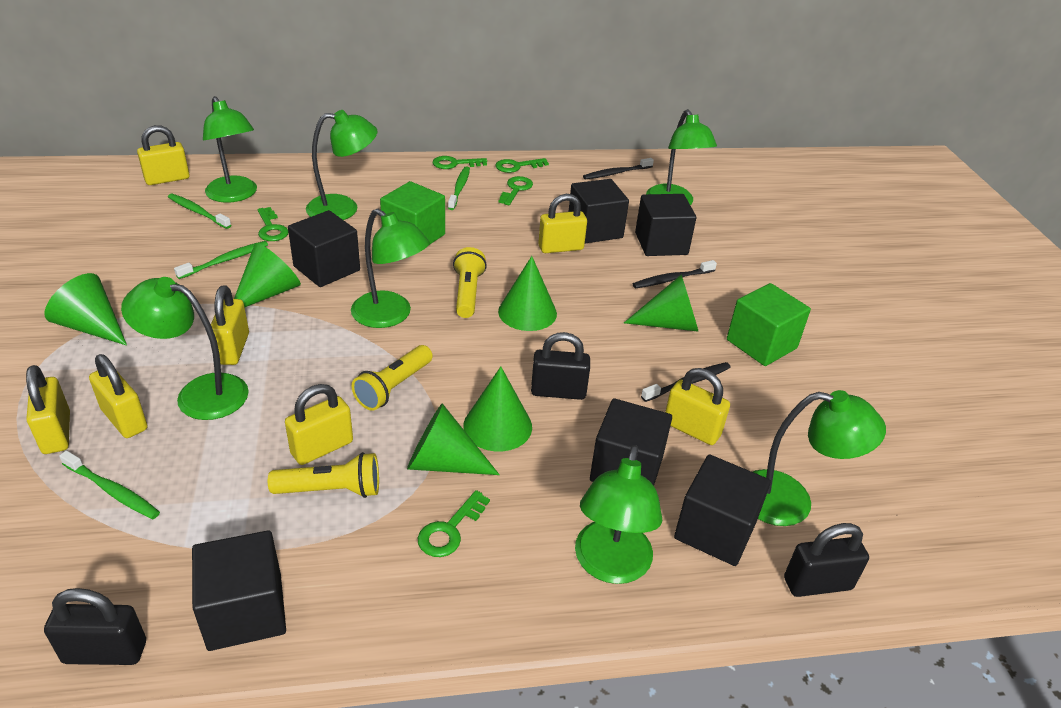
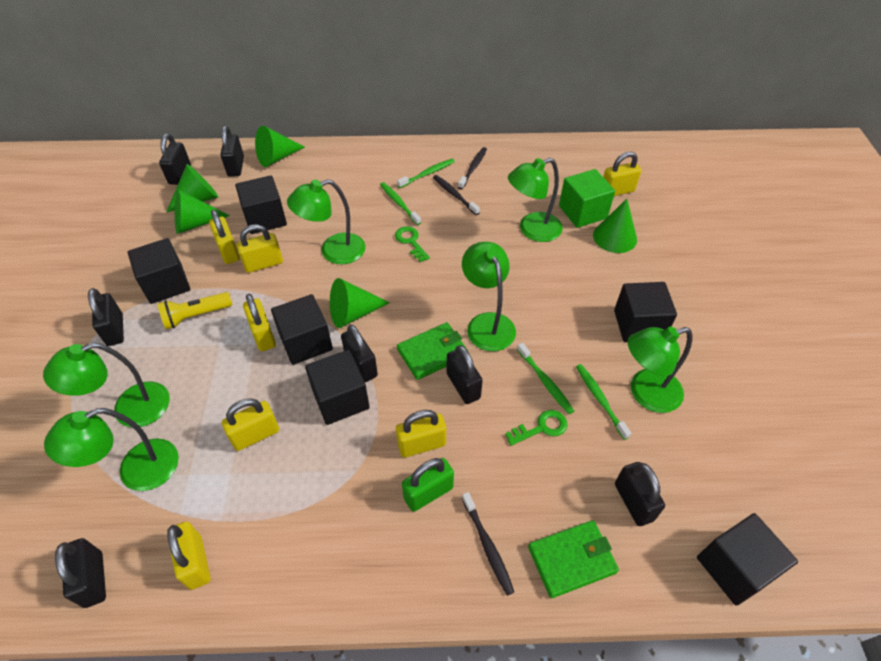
black padlock: [44,588,146,665] [531,332,590,400] [784,523,869,597] = 3 -> [55,538,106,608] [88,288,124,346] [159,133,191,185] [220,126,244,177] [341,325,378,382] [446,345,483,404] [615,462,665,526] = 7
green cone: [44,273,127,346] [234,243,301,308] [407,403,500,475] [463,367,532,451] [498,256,557,331] [624,275,699,332] = 6 -> [166,164,218,213] [175,189,230,234] [255,126,305,167] [330,278,390,328] [593,199,637,253] = 5
green cube: [380,181,445,246] [727,283,811,366] = 2 -> [559,169,615,228] = 1
green key: [257,207,288,241] [418,490,490,557] [433,156,487,169] [495,158,549,173] [499,176,533,205] = 5 -> [395,226,430,262] [505,410,567,446] = 2
green lamp: [121,277,249,420] [203,96,257,203] [306,110,378,220] [351,209,430,328] [575,445,662,584] [646,109,717,205] [753,390,886,526] = 7 -> [43,343,170,427] [44,408,179,491] [287,179,365,264] [462,242,516,351] [508,158,563,242] [628,326,692,413] = 6
green padlock: none = 0 -> [402,458,454,512] = 1
green wallet: none = 0 -> [397,322,467,380] [528,520,619,598] = 2
yellow flashlight: [268,452,379,498] [352,345,433,411] [453,247,487,318] = 3 -> [157,292,232,329] = 1

